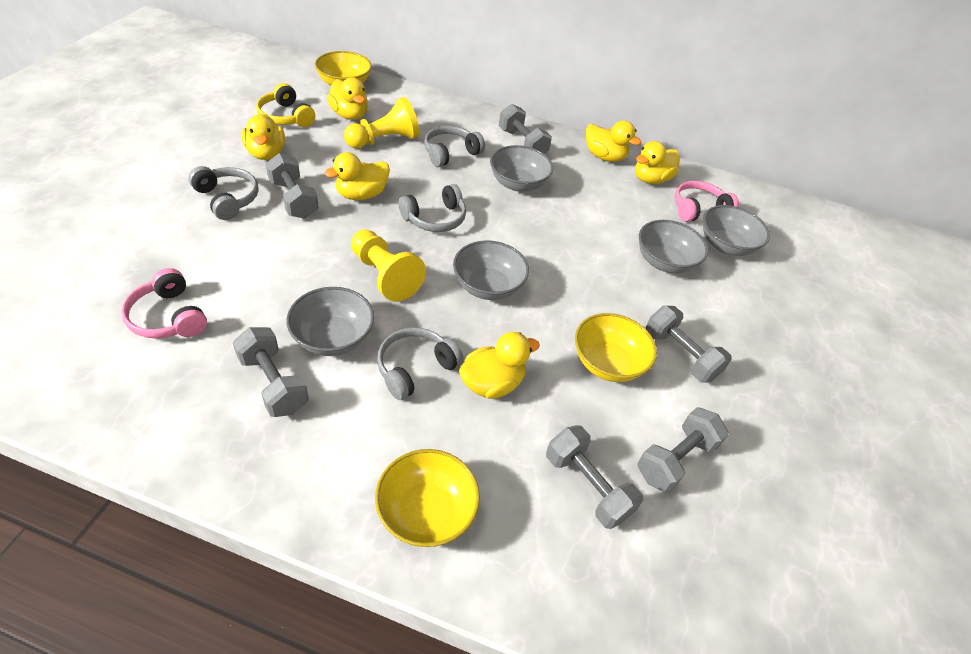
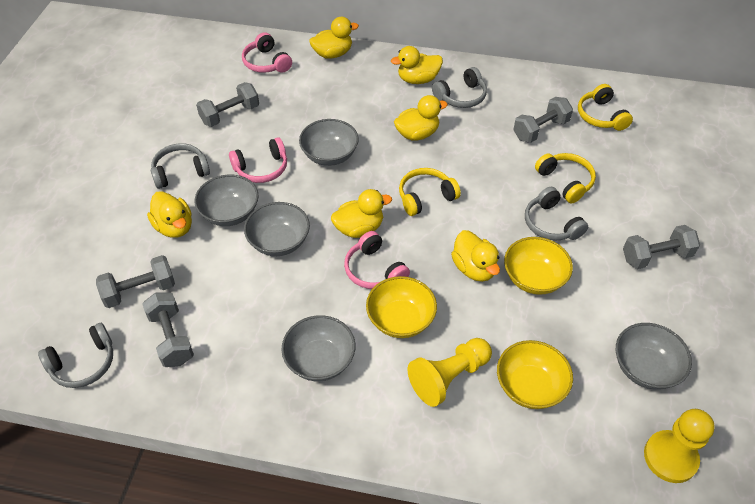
grey dumbbell: [233,327,309,417] [265,153,319,219] [499,104,552,154] [546,425,643,529] [637,407,729,493] [646,305,732,383] = 6 -> [96,255,175,308] [142,292,194,367] [196,82,259,127] [513,97,573,143] [623,225,700,269] = 5
pink headphones: [121,268,207,338] [675,181,739,222] = 2 -> [229,137,287,183] [242,32,292,73] [344,231,410,289] = 3
yellow headphones: [256,83,315,127] = 1 -> [399,168,461,216] [535,153,596,204] [578,84,633,131] = 3

